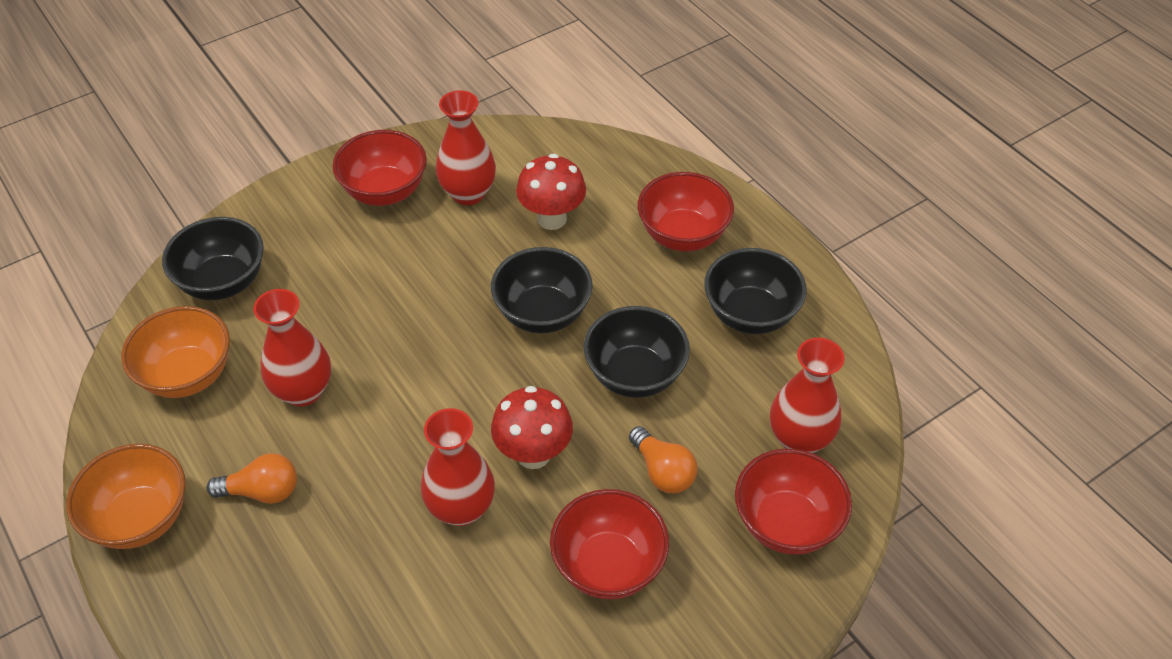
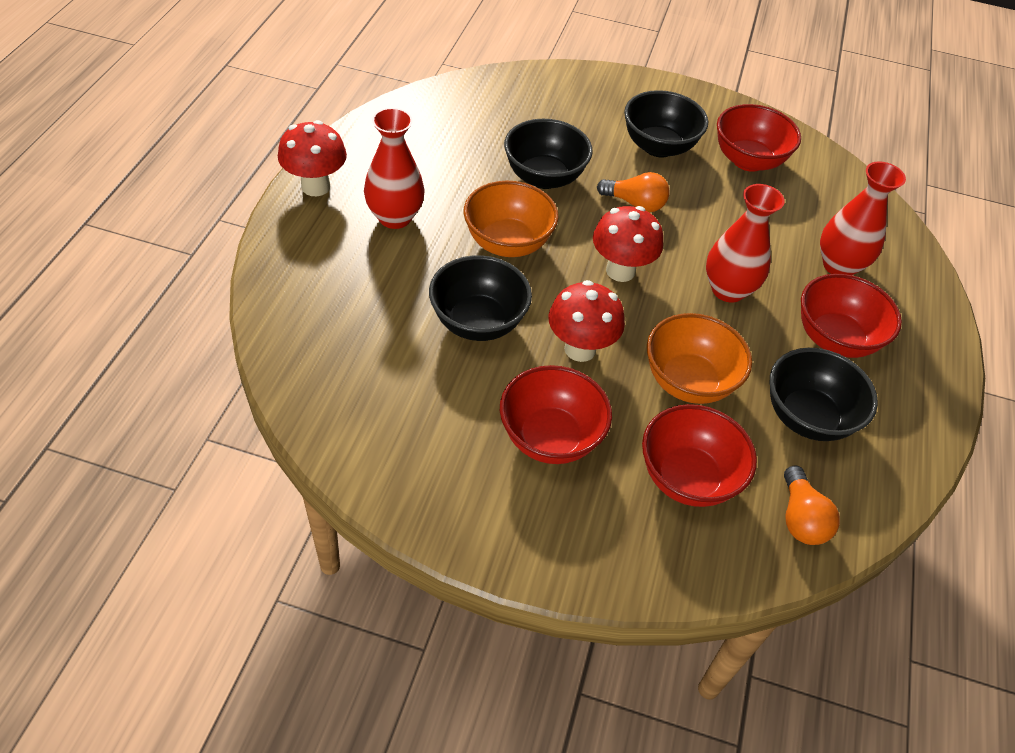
red mushroom: [491,386,573,469] [516,154,586,230] = 2 -> [278,120,347,196] [548,280,625,362] [593,206,663,282] = 3
red vase: [253,289,331,407] [421,408,495,526] [436,90,496,205] [770,338,845,453] = 4 -> [364,108,425,229] [706,184,785,302] [820,161,906,275] = 3

